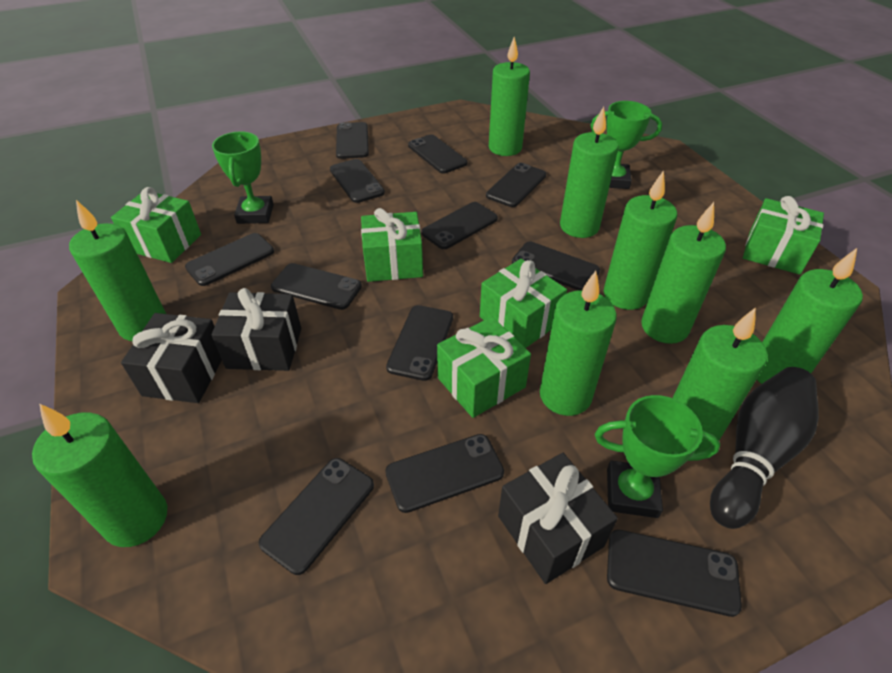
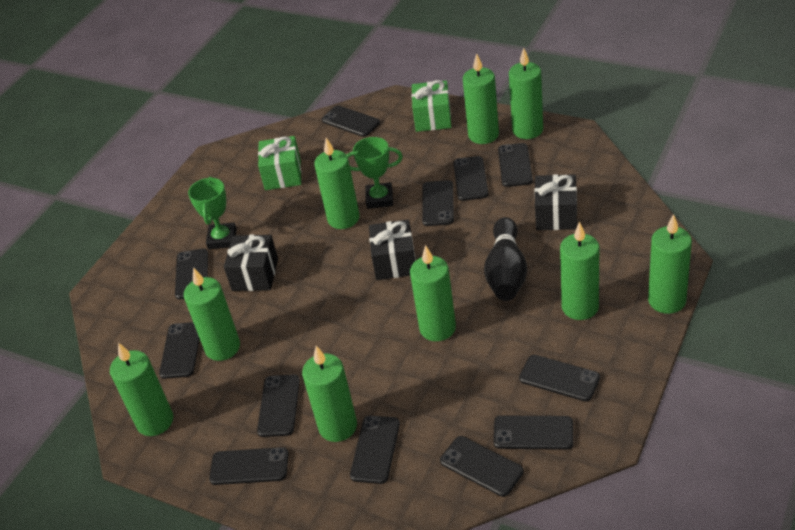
green gift: [111,187,201,263] [361,208,423,282] [437,317,531,418] [480,259,567,348] [743,196,824,275] = 5 -> [258,136,301,190] [412,80,451,132] = 2
green trophy: [212,131,274,224] [591,101,662,189] [595,395,720,518] = 3 -> [188,177,237,249] [346,137,403,209] = 2

